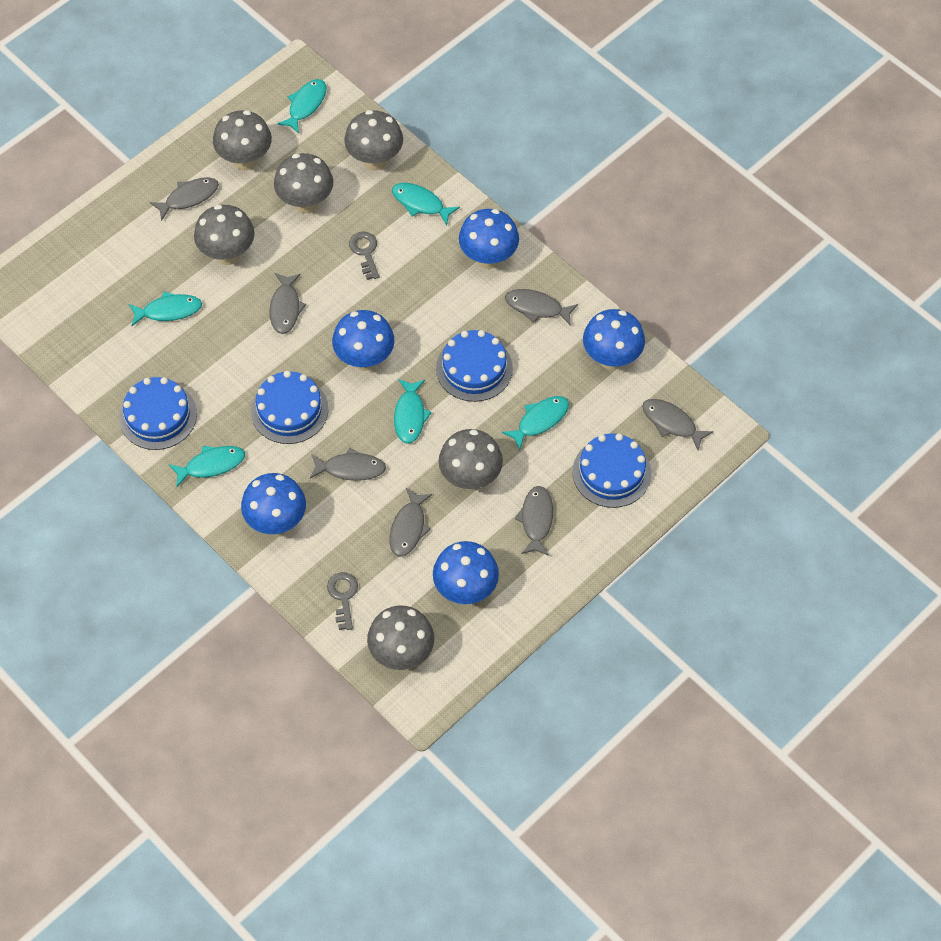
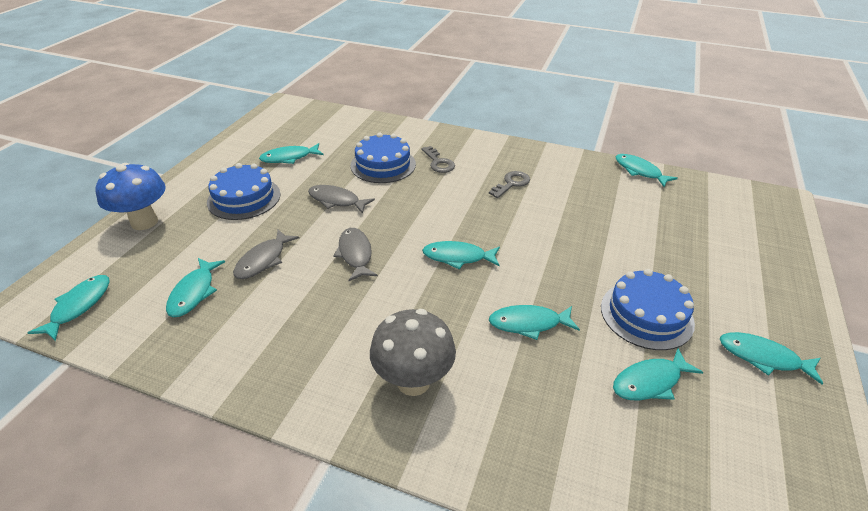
blue cake: [119,377,197,450] [251,371,329,444] [436,330,513,402] [572,433,651,508] = 4 -> [207,163,281,220] [350,133,416,183] [601,269,695,350] = 3
blue mushroom: [241,473,306,534] [332,310,394,371] [433,541,499,604] [459,209,519,269] [583,309,645,370] = 5 -> [95,163,166,230] = 1
grey fish: [150,177,219,221] [270,273,306,334] [310,448,386,481] [389,488,432,557] [505,289,578,326] [515,486,553,556] [642,399,713,450] = 7 -> [233,229,300,279] [308,185,375,214] [333,228,378,281] = 3
grey mushroom: [194,205,255,265] [213,110,272,170] [274,153,333,213] [344,110,403,170] [367,606,434,670] [438,429,503,490] = 6 -> [370,309,456,396] = 1
turquoise fish: [129,292,202,326] [169,446,245,487] [277,79,327,134] [392,183,460,226] [394,379,432,444] [502,396,569,451] = 6 -> [28,275,110,341] [166,258,225,317] [259,143,324,164] [422,241,500,269] [489,305,580,340] [613,348,703,400] [616,154,678,187] [720,332,823,385] = 8

